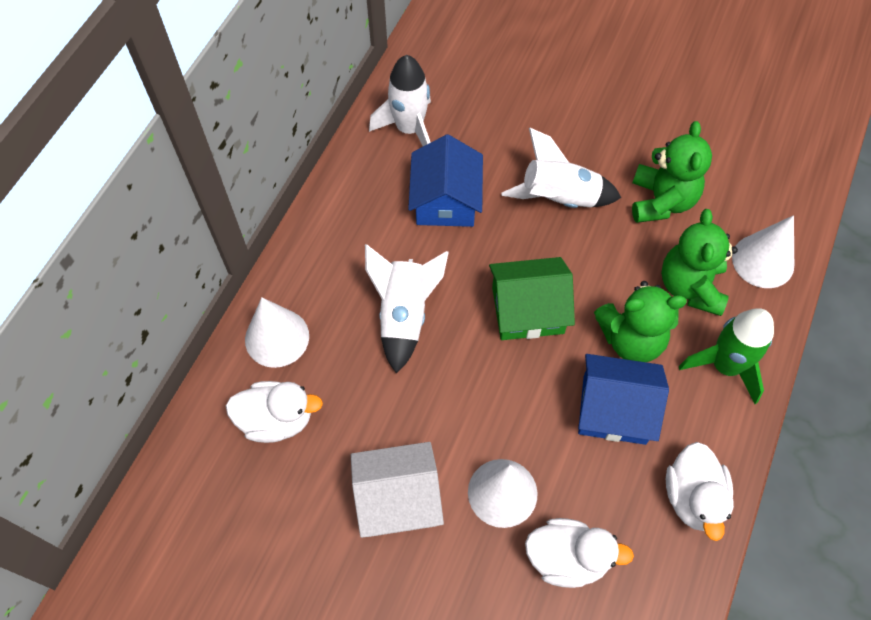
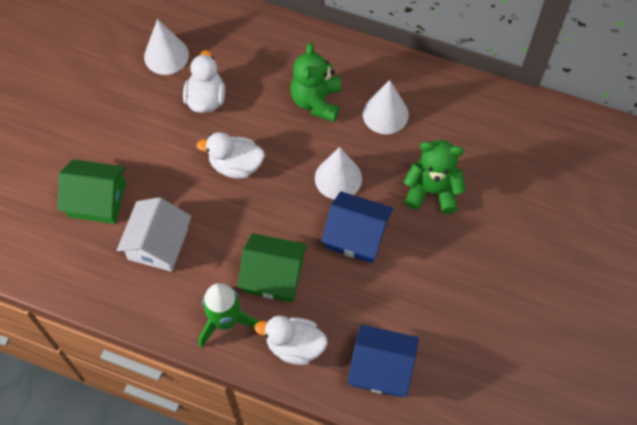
green house: [489,257,575,340] = 1 -> [57,159,126,224] [237,233,307,302] = 2
green teddy bear: [594,281,687,362] [632,121,712,223] [661,209,738,316] = 3 -> [290,43,341,122] [404,140,465,214] = 2
white rocket: [365,244,449,373] [369,55,431,146] [502,128,621,208] = 3 -> none = 0

